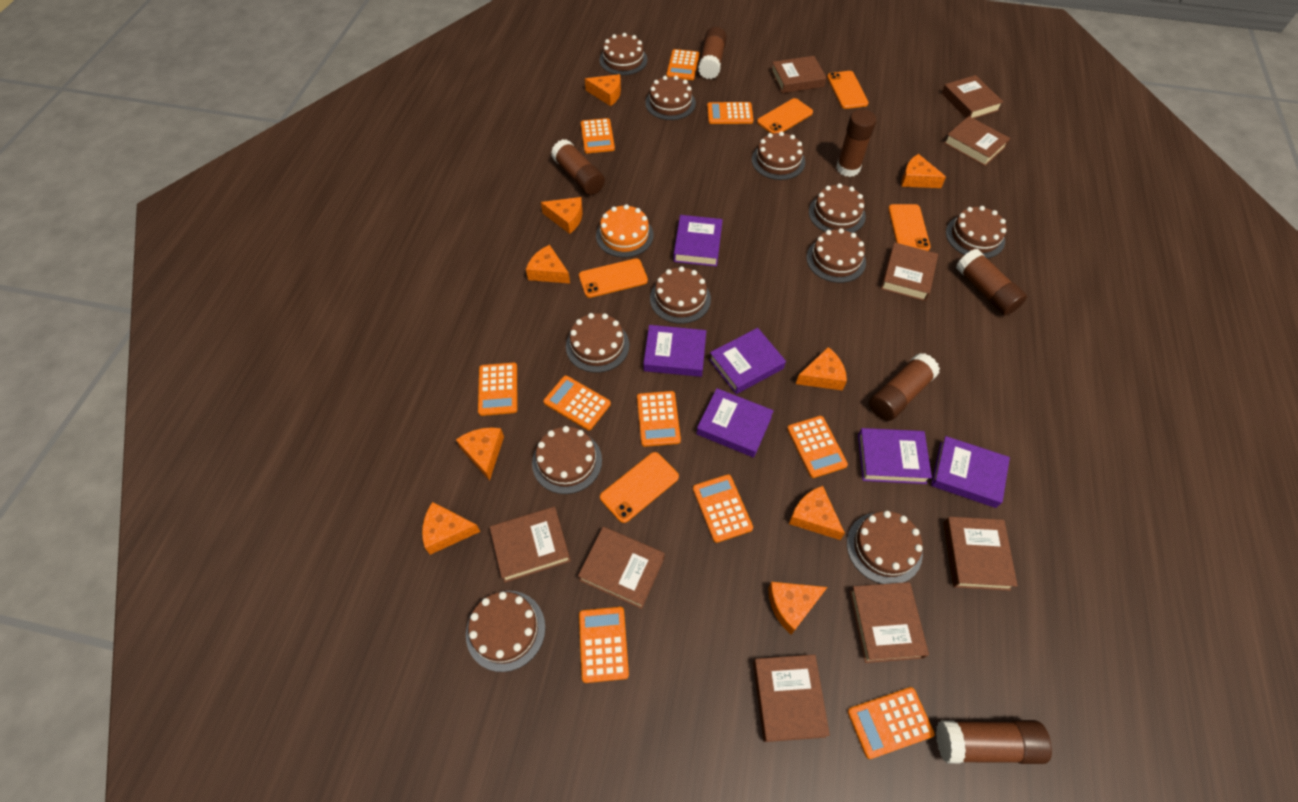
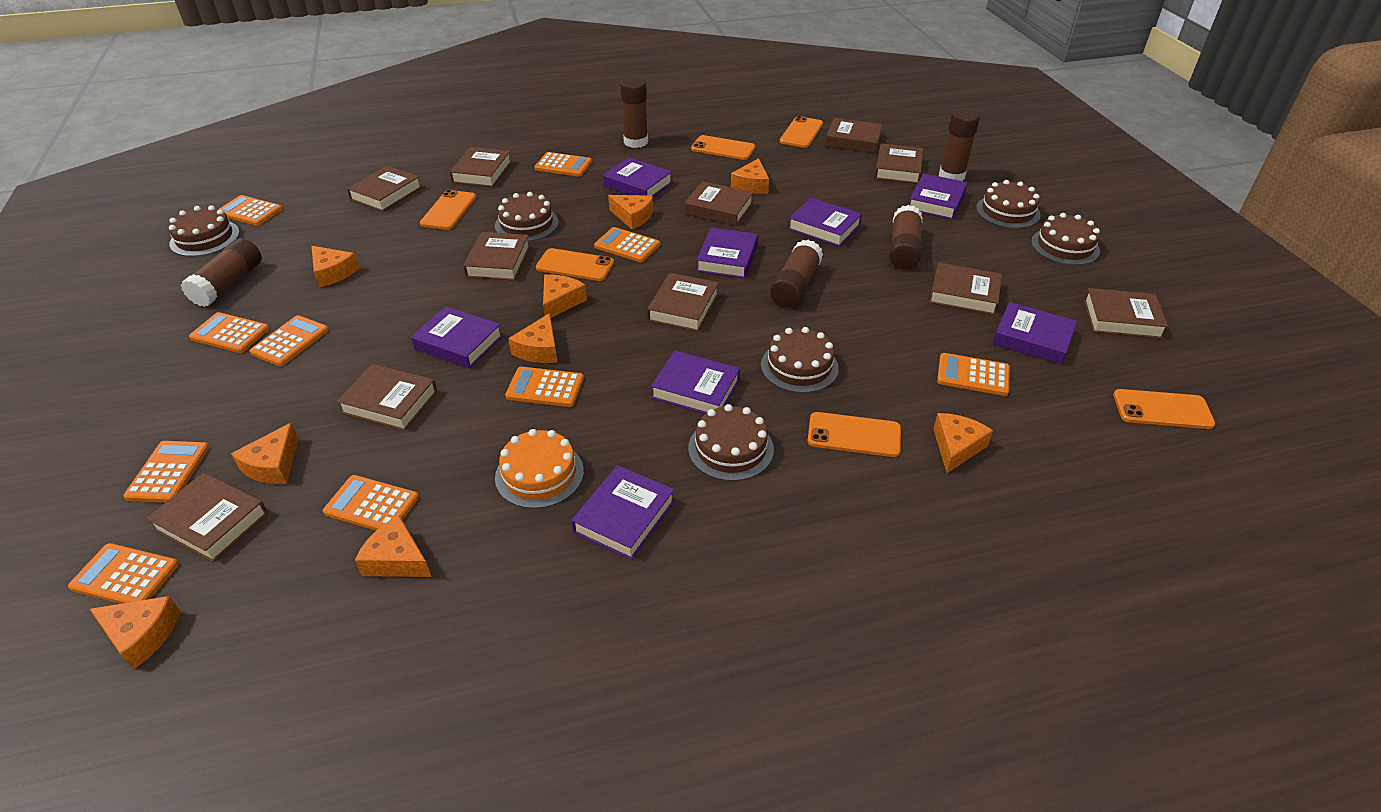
brown book: [490,507,571,583] [578,527,665,609] [753,655,830,742] [771,56,827,93] [849,582,929,663] [881,242,938,301] [941,75,1003,119] [943,517,1018,591] [944,116,1010,166] = 9 -> [146,472,268,562] [337,364,437,431] [347,166,422,212] [450,147,512,187] [463,232,530,281] [647,273,719,332] [685,181,753,226] [825,118,883,153] [875,143,923,184] [929,262,1002,315] [1084,288,1168,339] = 11
brown cake: [466,591,545,672] [532,426,602,494] [566,313,629,373] [599,33,647,75] [645,76,696,120] [650,266,711,324] [752,131,805,180] [807,228,866,283] [809,183,866,233] [847,511,923,584] [946,206,1007,258] = 11 -> [168,205,240,257] [495,192,559,241] [688,404,774,481] [761,327,839,393] [976,180,1041,228] [1031,213,1100,265] = 6
brown glue stick: [551,139,605,195] [698,27,727,79] [836,109,877,177] [869,353,940,421] [936,720,1052,764] [956,249,1027,315] = 6 -> [181,238,262,307] [620,77,648,148] [770,240,823,307] [889,205,923,270] [939,108,980,181] = 5
orange phone: [579,258,648,298] [600,452,679,523] [757,98,813,134] [827,71,869,109] [888,204,931,251] = 5 -> [420,190,476,230] [536,248,614,281] [691,135,755,160] [780,116,823,148] [808,412,901,457] [1113,389,1215,429] = 6
purple book: [643,325,706,377] [673,215,723,267] [697,388,774,458] [709,328,786,394] [858,428,932,484] [931,436,1010,508] = 6 -> [411,306,503,368] [571,465,675,560] [603,157,672,196] [651,351,740,414] [697,227,758,279] [788,197,862,247] [910,173,967,220] [992,302,1077,364] = 8

